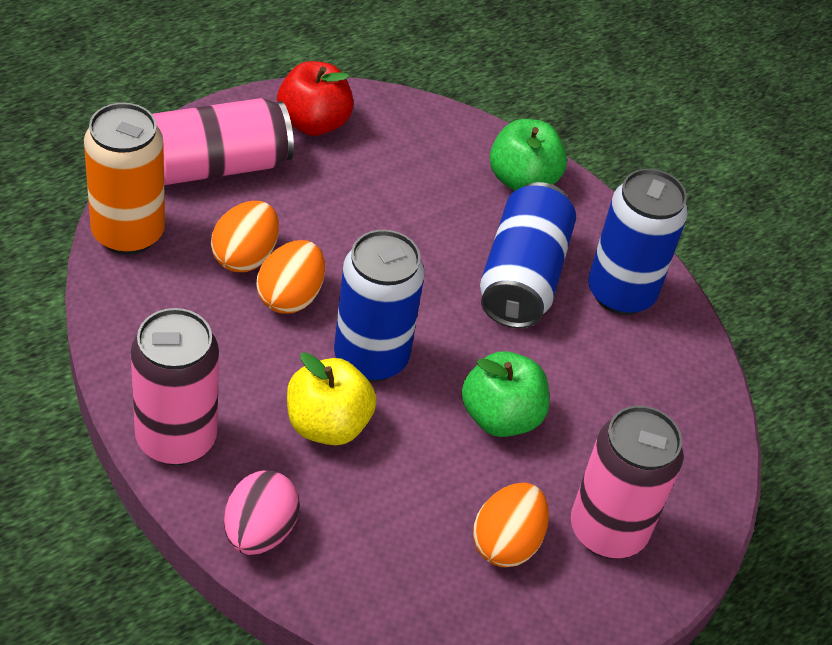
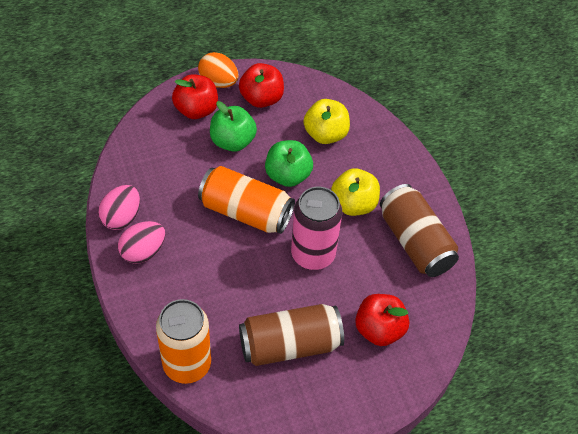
blue can: [334,230,425,382] [480,182,576,328] [588,169,688,315] = 3 -> none = 0
brown can: none = 0 -> [239,304,344,366] [380,184,459,277] = 2
orange can: [84,103,165,255] = 1 -> [156,299,211,384] [198,166,295,234] = 2
orange egg: [211,201,279,272] [257,240,325,314] [473,483,549,567] = 3 -> [198,52,239,88] = 1
pink can: [131,308,219,465] [152,98,294,185] [571,405,683,558] = 3 -> [291,187,342,270] = 1
pink egg: [224,471,300,555] = 1 -> [98,185,140,230] [118,221,165,264] = 2
red apple: [277,61,354,136] = 1 -> [172,74,218,119] [239,63,284,108] [355,294,409,346] = 3
yellow apple: [287,352,377,445] = 1 -> [304,99,350,144] [331,168,380,216] = 2

